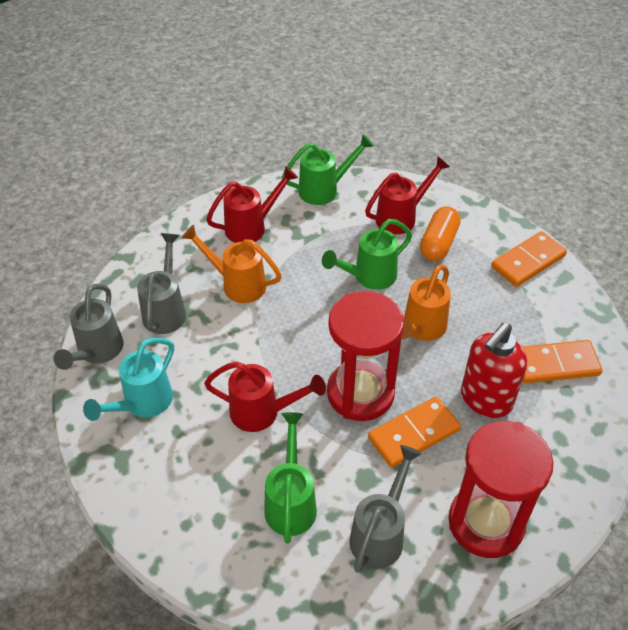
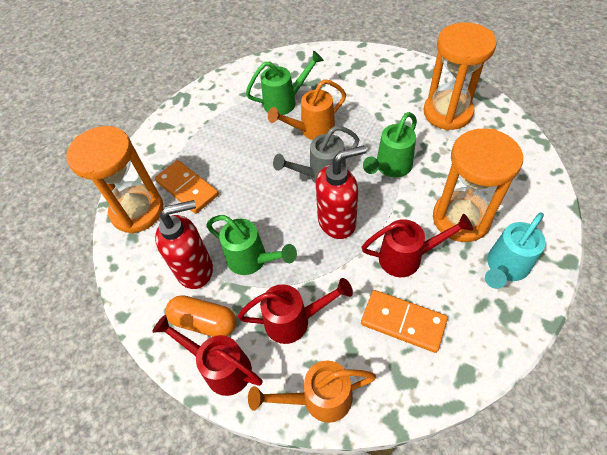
grey watering can: [54,284,123,370] [137,233,186,334] [349,445,422,573] = 3 -> [273,126,359,184] = 1
orange domino: [368,397,461,468] [491,231,567,287] [522,340,603,383] = 3 -> [155,160,219,214] [361,290,448,353] = 2
orange hourglass: none = 0 -> [66,126,163,234] [423,22,497,130] [433,128,523,242] = 3
red hourglass: [327,291,404,421] [449,421,554,558] = 2 -> none = 0
red soap dispenser: [461,323,527,418] = 1 -> [155,200,213,289] [316,145,366,239] = 2

